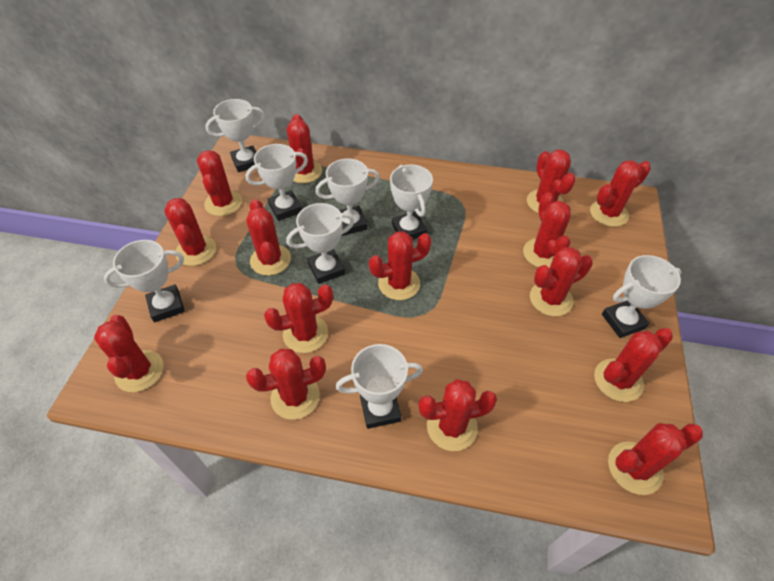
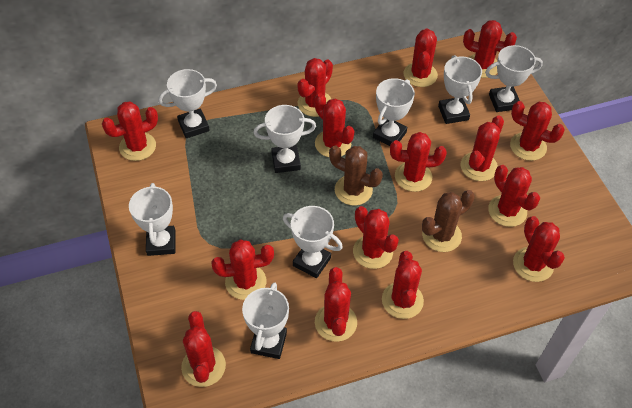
brown cactus: none = 0 -> [329,146,383,206] [422,190,475,252] = 2

